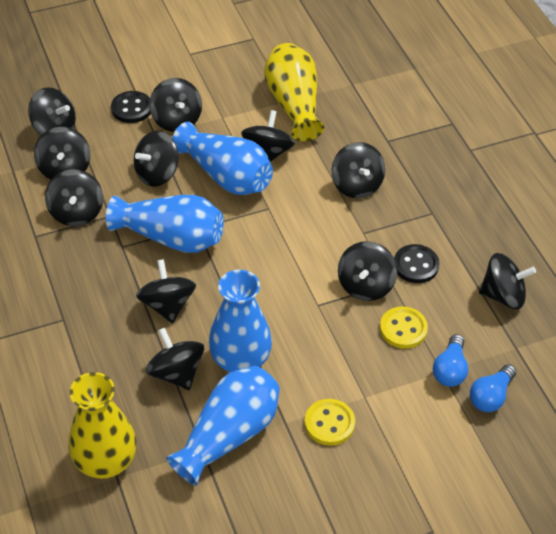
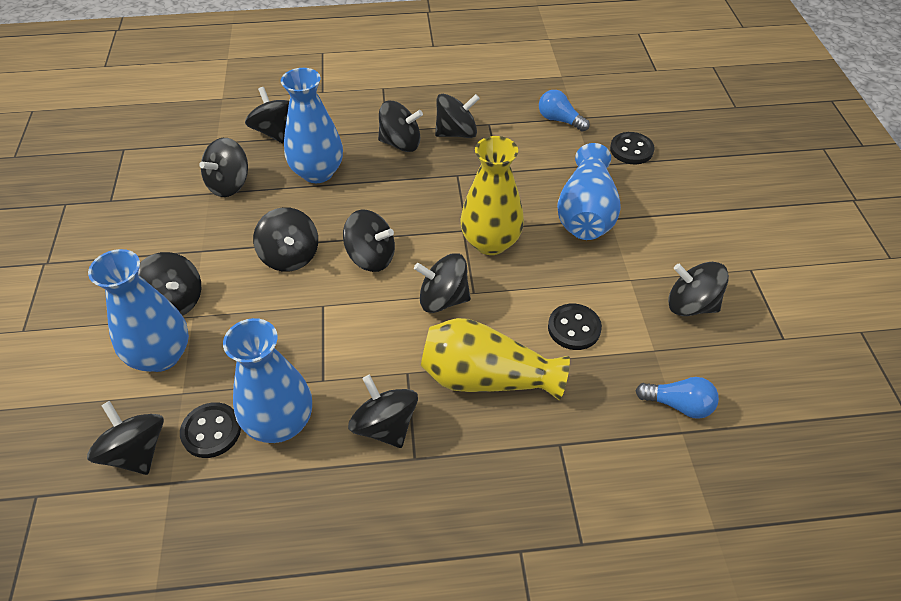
black button: [111,91,151,123] [394,244,439,283] = 2 -> [180,402,241,458] [548,304,602,350] [610,132,655,164] = 3
yellow button: [305,399,355,446] [380,306,428,349] = 2 -> none = 0

